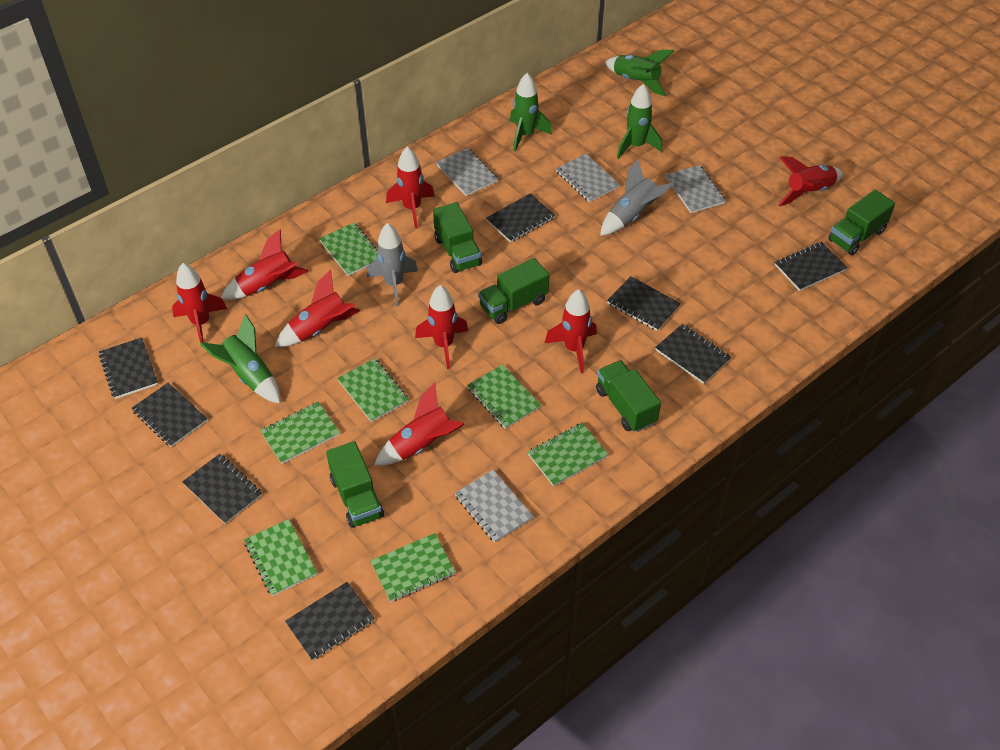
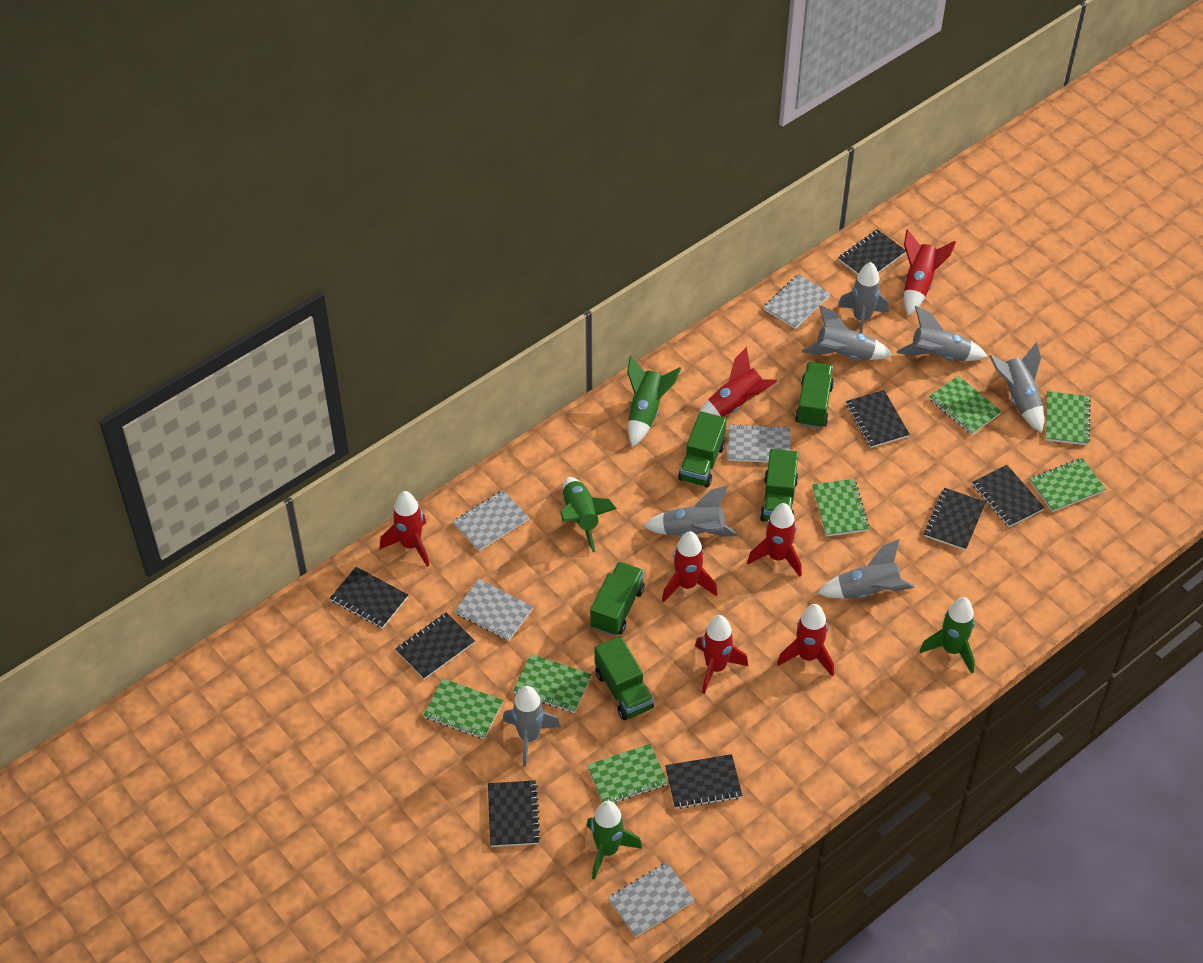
grey notebook: [436,148,498,196] [455,470,534,543] [556,154,620,202] [666,165,726,213] = 4 -> [453,490,529,551] [454,579,533,641] [608,862,695,937] [728,424,790,463] [763,274,831,329] = 5
grey rocket: [367,223,418,306] [600,158,674,236] = 2 -> [502,686,561,767] [643,485,739,537] [802,305,892,360] [817,539,915,599] [838,262,889,333] [897,306,988,361] [989,342,1044,433] = 7
red rocket: [172,263,227,347] [221,229,308,300] [275,270,360,347] [374,383,465,465] [386,146,435,228] [415,285,468,369] [545,289,597,373] [778,156,843,206] = 8 -> [380,491,430,567] [662,531,717,603] [695,615,748,694] [696,347,778,420] [747,503,802,577] [777,604,834,676] [904,229,956,316] = 7

